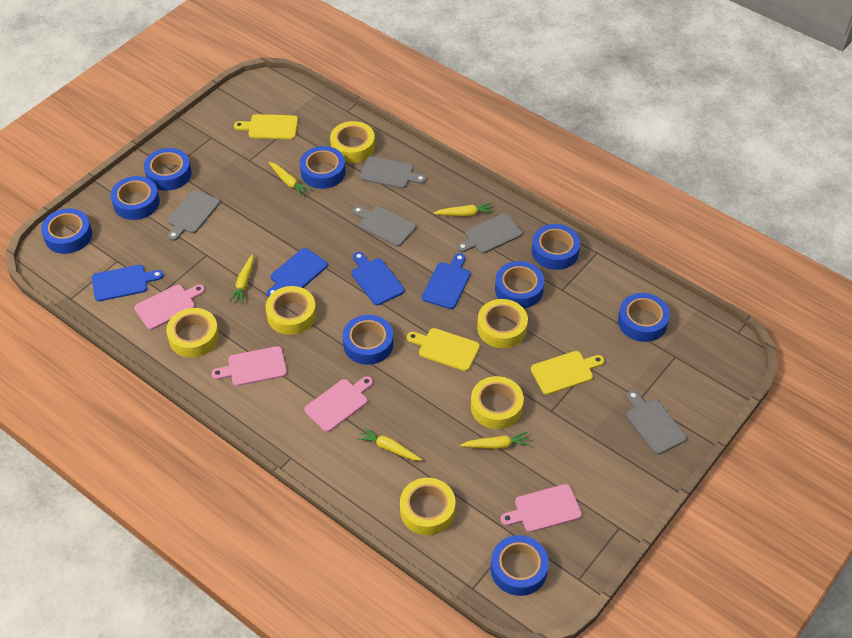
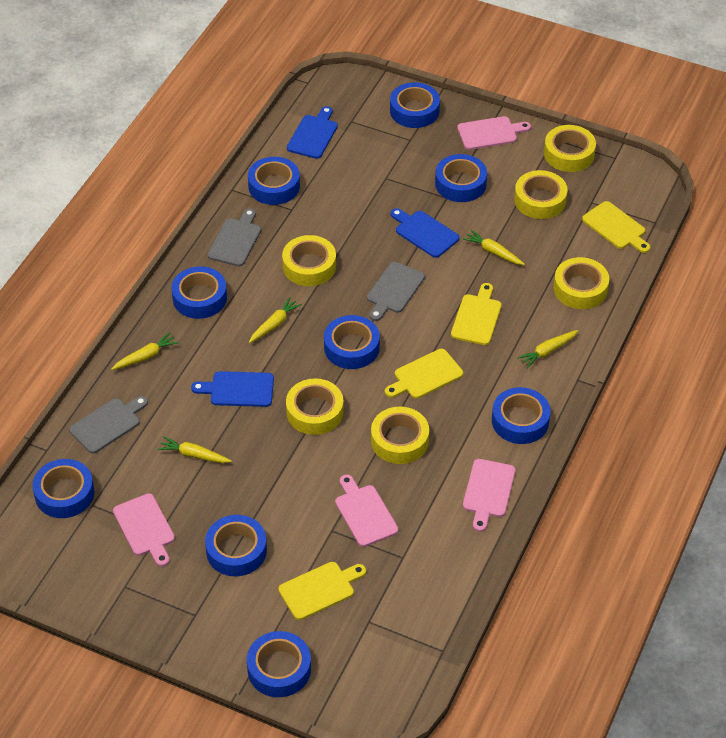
blue cutting board: [92,265,164,301] [267,248,328,297] [351,252,405,305] [422,253,471,309] = 4 -> [191,371,274,407] [287,106,338,159] [390,208,460,258] = 3
grey cutting board: [168,190,220,241] [352,206,416,247] [360,156,426,188] [457,213,523,253] [626,390,687,455] = 5 -> [69,396,148,454] [208,208,261,266] [367,262,425,321] = 3
yellow cutting board: [234,114,298,139] [407,328,480,371] [531,351,604,395] = 3 -> [278,562,366,620] [385,349,463,399] [451,283,502,345] [582,201,650,253] = 4

